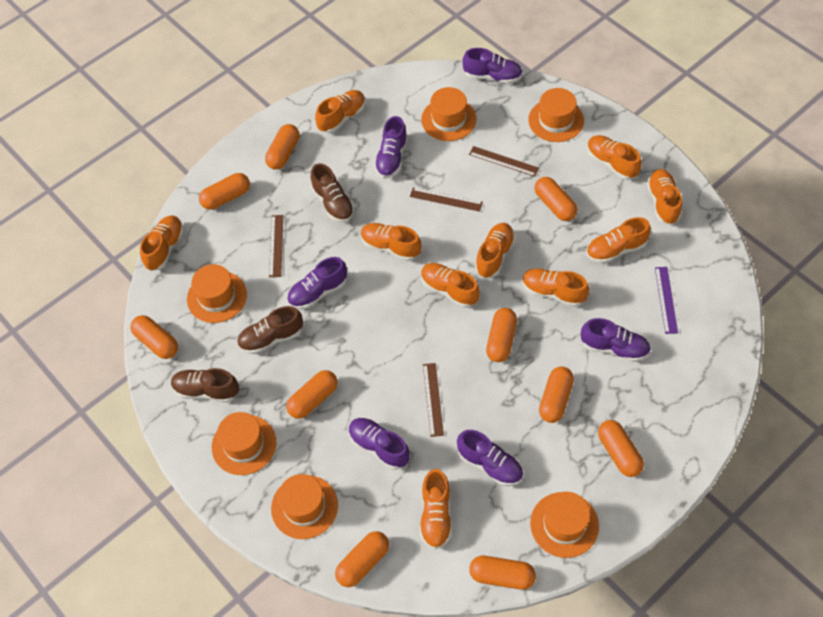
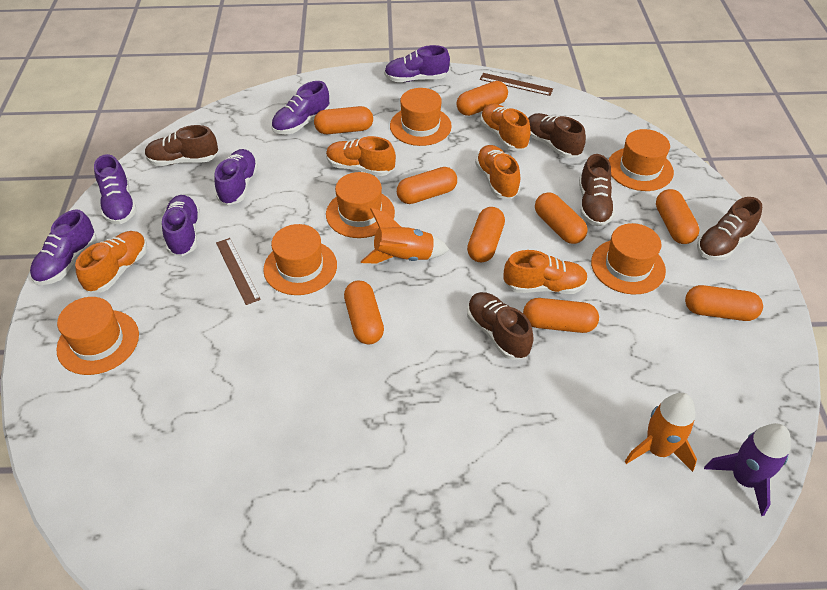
brown ruler: [269,215,283,277] [410,187,483,212] [423,363,444,437] [469,146,539,177] = 4 -> [216,238,261,305] [480,73,553,96] = 2
brown shoe: [171,368,239,403] [237,306,303,354] [311,163,355,222] = 3 -> [145,125,218,166] [467,292,534,360] [528,113,586,158] [579,154,615,226] [697,197,762,261] = 5
orange capsule: [130,315,178,359] [199,173,250,210] [265,124,299,170] [286,370,337,419] [335,531,389,587] [469,556,536,590] [486,308,517,362] [535,177,577,221] [539,366,574,423] [598,420,644,477] = 10 -> [314,106,373,134] [344,280,384,345] [397,167,457,204] [456,81,508,116] [467,207,505,262] [523,298,599,333] [535,192,588,244] [656,189,699,244] [685,285,763,321] = 9
orange rocket: none = 0 -> [361,208,449,264] [625,393,697,472] = 2
orange shoe: [140,215,184,271] [315,90,365,133] [361,223,422,261] [420,469,452,550] [421,263,480,308] [475,223,515,278] [522,269,589,307] [586,217,651,264] [587,135,641,180] [647,169,682,225] = 10 -> [75,231,147,293] [326,136,396,176] [475,145,520,199] [480,104,531,151] [504,250,588,294] = 5
purple rocket: none = 0 -> [704,423,791,516] = 1
purple ruler: [655,267,678,334] = 1 -> none = 0

